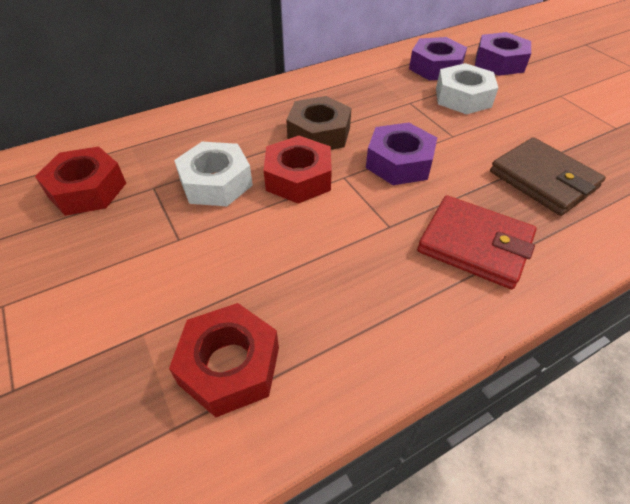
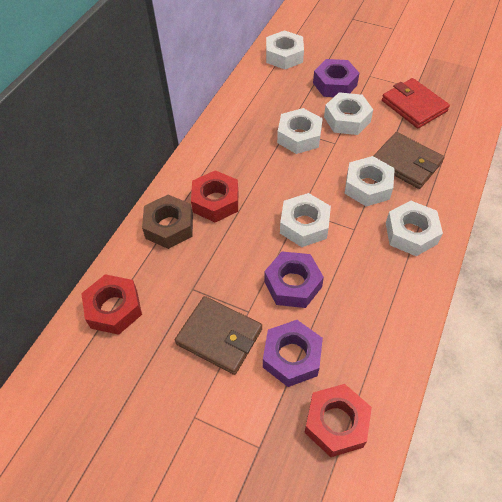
brown wallet: [490,137,606,216] = 1 -> [175,296,262,375] [373,132,444,189] = 2
white nut: [174,142,253,206] [436,63,498,114] = 2 -> [266,30,304,69] [277,108,323,154] [280,193,331,247] [324,92,373,135] [345,156,395,207] [386,201,443,256] = 6

